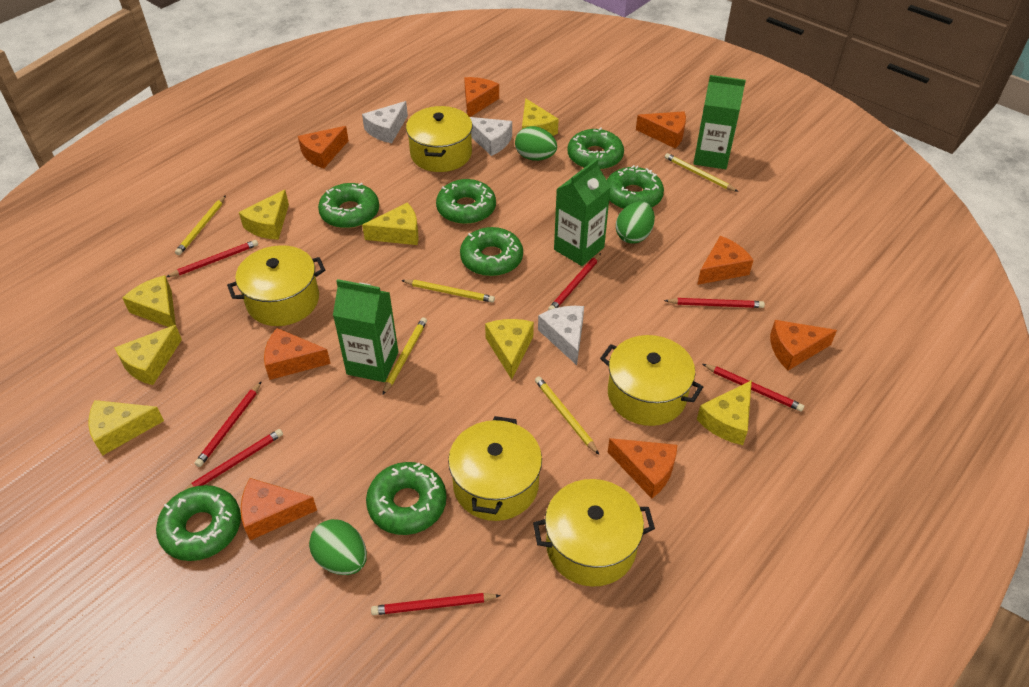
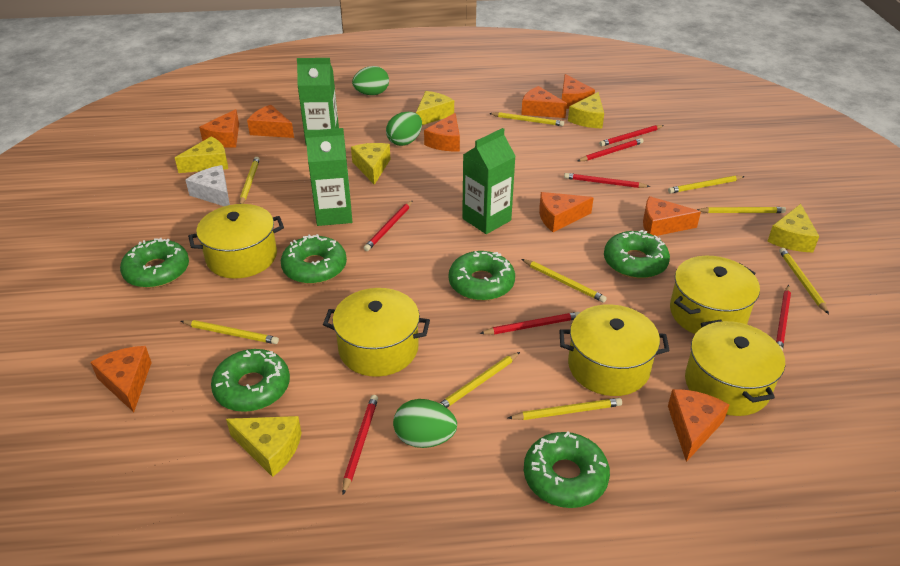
green donut: [156,485,241,561] [318,183,379,229] [366,462,447,535] [436,179,496,224] [460,227,523,276] [568,127,624,170] [607,165,664,209] = 7 -> [120,238,189,288] [211,349,290,412] [281,234,347,284] [448,251,515,301] [524,432,610,508] [604,230,670,279] = 6
orange cheese: [241,478,317,540] [264,328,331,380] [298,126,349,169] [464,77,499,117] [608,438,677,499] [636,111,686,149] [697,236,753,285] [770,320,837,370] = 8 -> [90,346,152,412] [199,109,239,148] [247,105,294,138] [424,113,460,151] [521,86,567,118] [539,192,594,232] [562,74,595,109] [643,196,701,236] [668,389,730,462] = 9
white cheese: [362,101,408,143] [470,117,512,156] [538,306,584,365] = 3 -> [186,165,230,206] = 1
yellow cheese: [88,400,164,456] [114,325,182,385] [122,275,176,327] [239,190,289,240] [362,203,419,245] [485,319,534,380] [522,98,559,136] [697,380,752,445] = 8 -> [175,137,228,173] [226,416,301,477] [351,143,390,185] [416,91,454,125] [568,92,604,128] [767,204,819,252] = 6
yellow pencil: [175,195,226,255] [382,317,427,395] [401,280,495,303] [535,376,599,454] [665,153,738,192] = 5 -> [181,320,279,344] [240,157,260,204] [439,352,520,408] [489,112,564,126] [508,398,622,420] [522,259,607,303] [668,176,745,194] [697,207,786,213] [779,248,829,314] = 9

